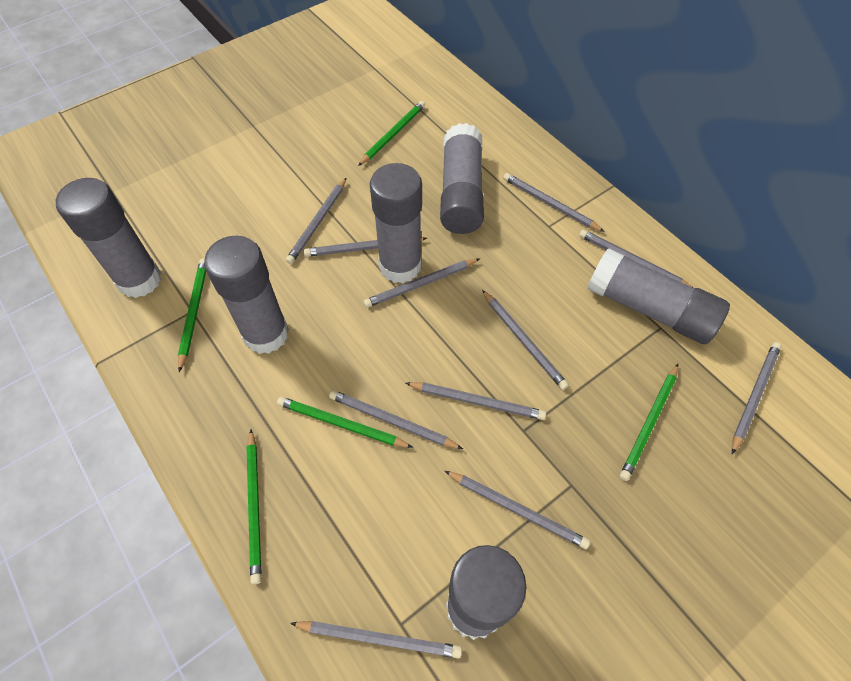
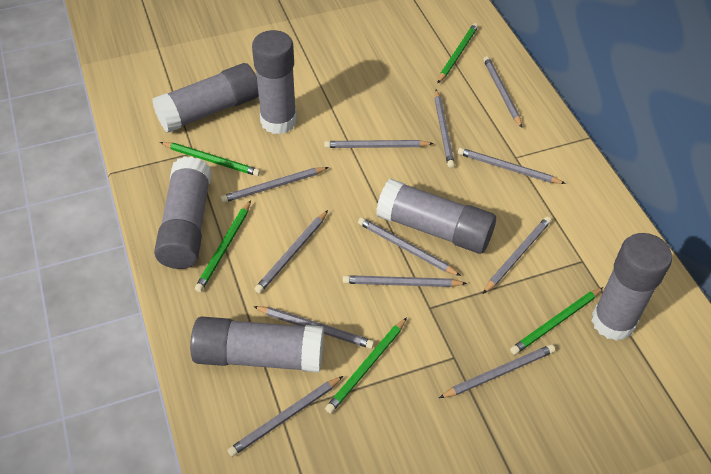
grey pencil: [286,177,347,264] [290,621,462,659] [304,237,427,257] [329,390,463,449] [363,258,480,308] [406,382,546,420] [445,471,590,549] [482,290,569,390] [503,173,605,232] [579,230,692,287] [732,342,782,454] = 11 -> [221,167,329,203] [227,376,343,457] [253,306,374,349] [255,210,328,293] [324,140,434,148] [343,275,467,287] [358,217,461,276] [434,90,455,168] [439,344,555,398] [458,148,566,184] [483,56,522,128] [483,216,551,294] = 12

